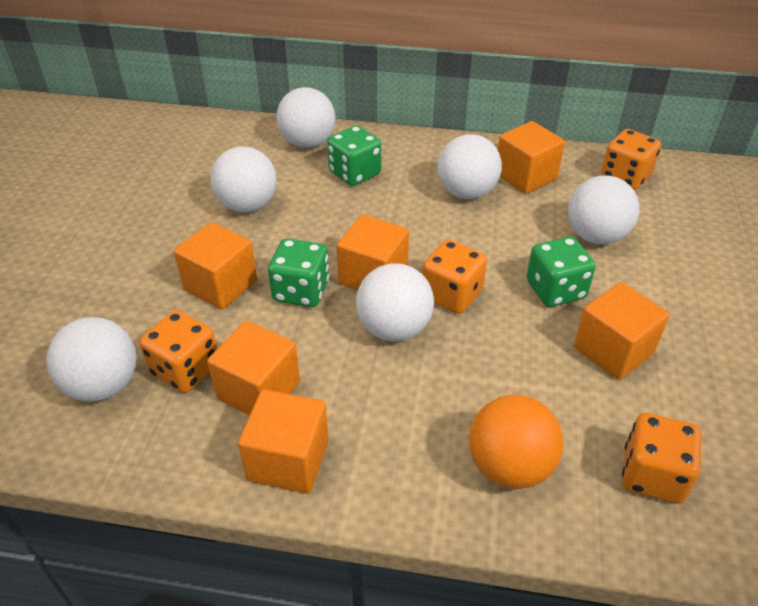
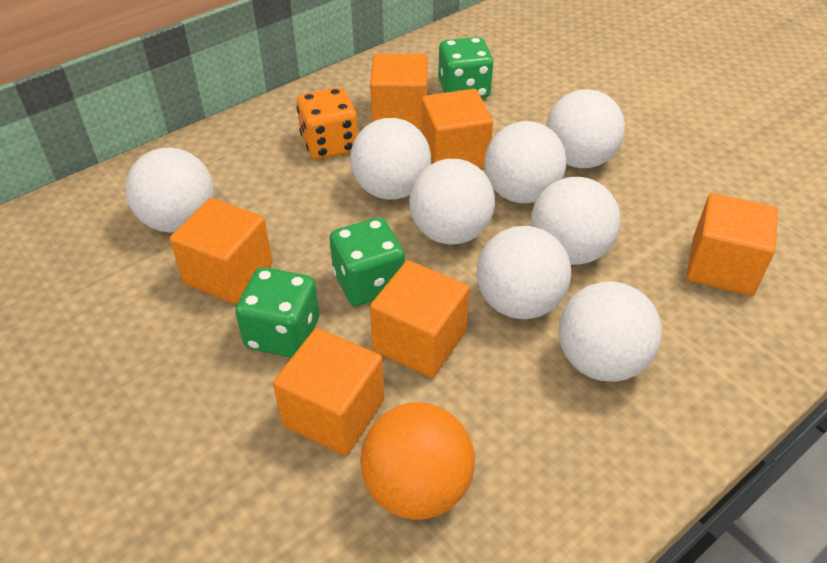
orange dice: [139,310,217,393] [422,240,487,313] [601,129,661,190] [622,413,701,503] = 4 -> [297,87,358,160] = 1
white ball: [46,317,137,402] [211,146,277,212] [277,87,335,148] [356,263,434,341] [438,134,502,199] [568,176,639,244] = 6 -> [125,148,214,233] [350,118,431,200] [409,159,495,245] [477,226,571,319] [484,121,566,203] [531,177,620,265] [546,89,625,168] [559,281,662,382] = 8

